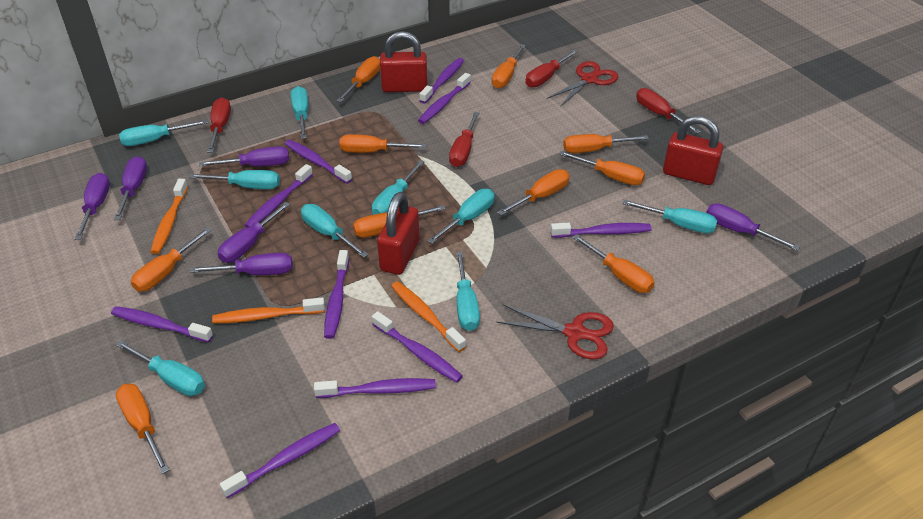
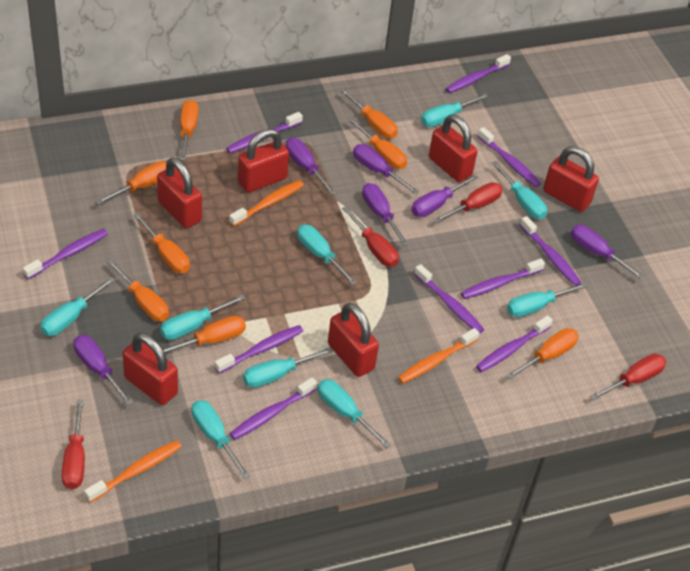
orange screwdriver: [116,384,170,474] [131,227,211,292] [337,56,380,102] [339,134,427,153] [353,205,446,238] [492,44,526,88] [497,169,570,216] [559,151,645,185] [563,134,649,153] [572,234,655,293] = 10 -> [96,161,167,205] [107,260,169,321] [133,213,190,273] [163,316,246,353] [180,100,199,161] [340,89,398,139] [348,117,407,169] [506,328,579,379] = 8
red padlock: [377,192,420,275] [380,31,427,92] [663,116,723,185] = 3 -> [123,333,178,405] [157,157,202,228] [238,129,289,193] [328,303,379,377] [429,115,477,182] [543,146,599,212] = 6
red scissors: [497,305,614,359] [547,61,618,107] = 2 -> none = 0

